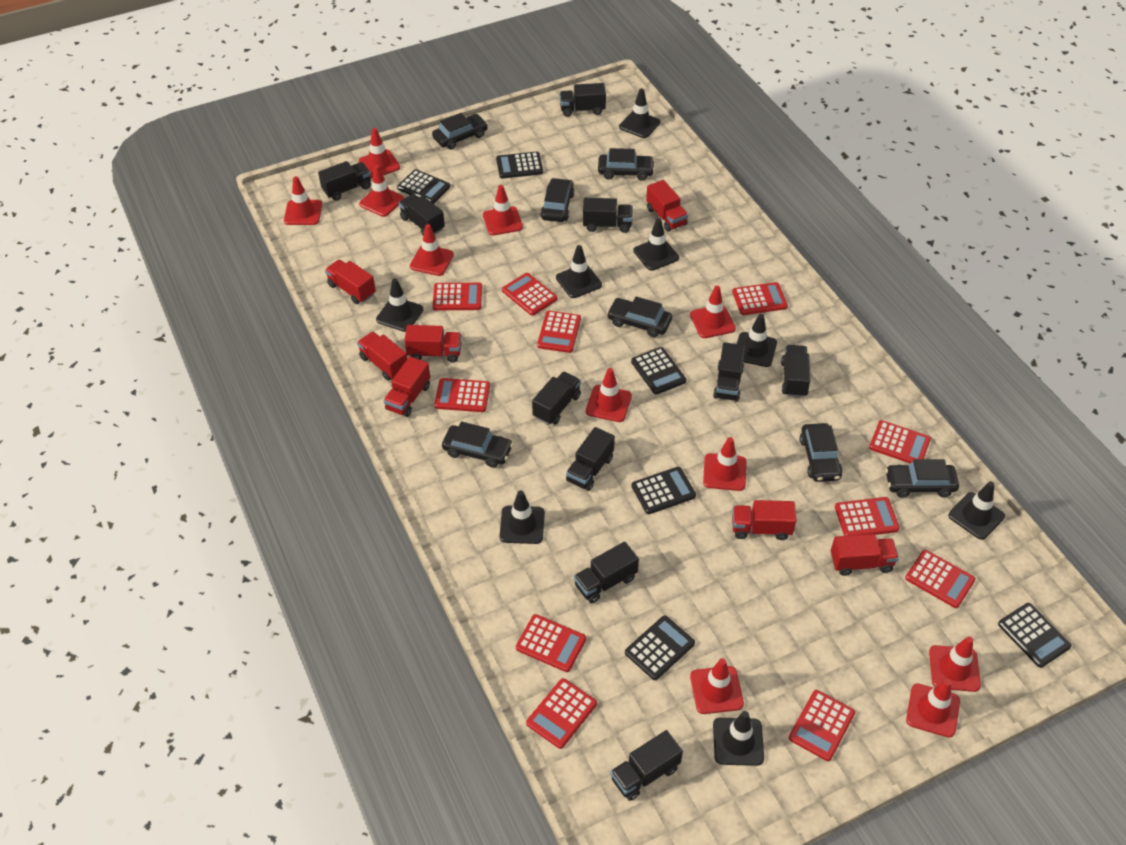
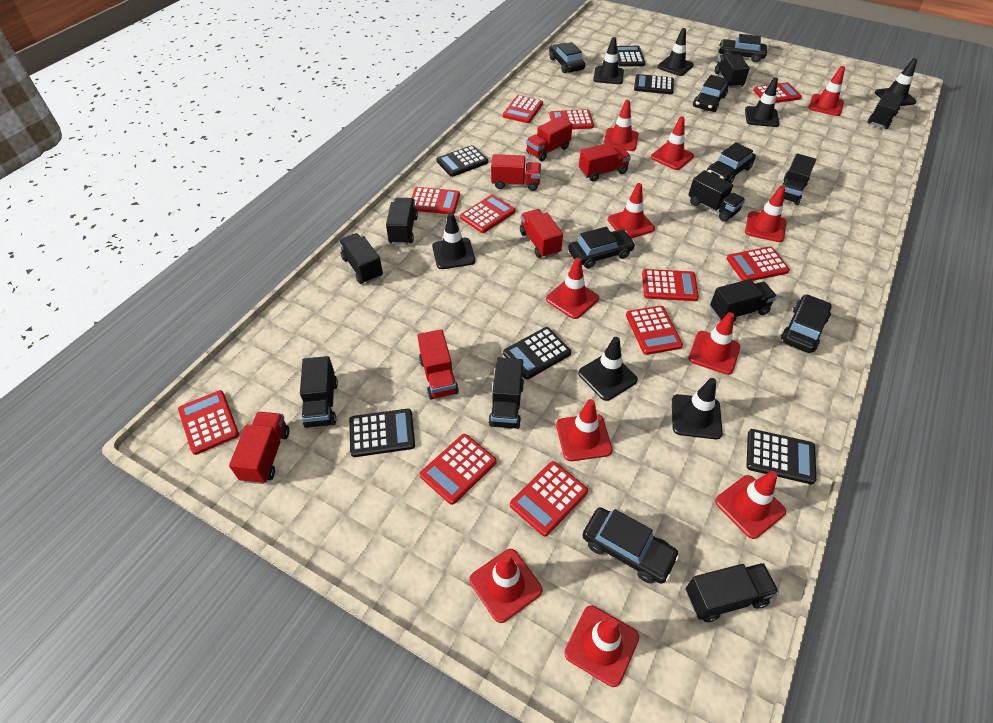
black traffic cone: [376,278,423,332] [500,490,545,544] [556,245,602,298] [619,88,660,138] [633,218,679,271] [713,711,764,766] [737,314,777,367] [948,481,1005,540] = 8 -> [432,212,475,269] [578,337,638,401] [593,37,624,84] [657,28,694,76] [672,378,723,439] [745,77,779,127] [875,58,917,106] = 7
red truck: [325,260,376,304] [357,332,407,381] [384,356,430,417] [404,325,462,363] [646,180,688,232] [732,500,797,540] [831,534,899,576] = 7 -> [229,412,289,484] [418,329,459,400] [491,154,541,191] [520,209,563,258] [526,116,573,161] [579,143,631,182] = 6

